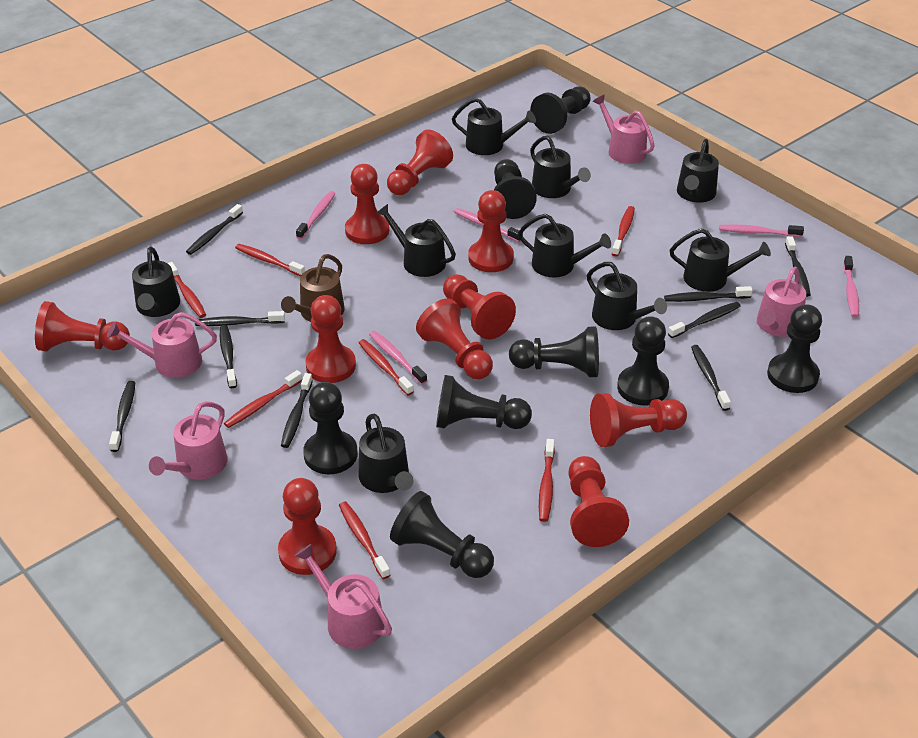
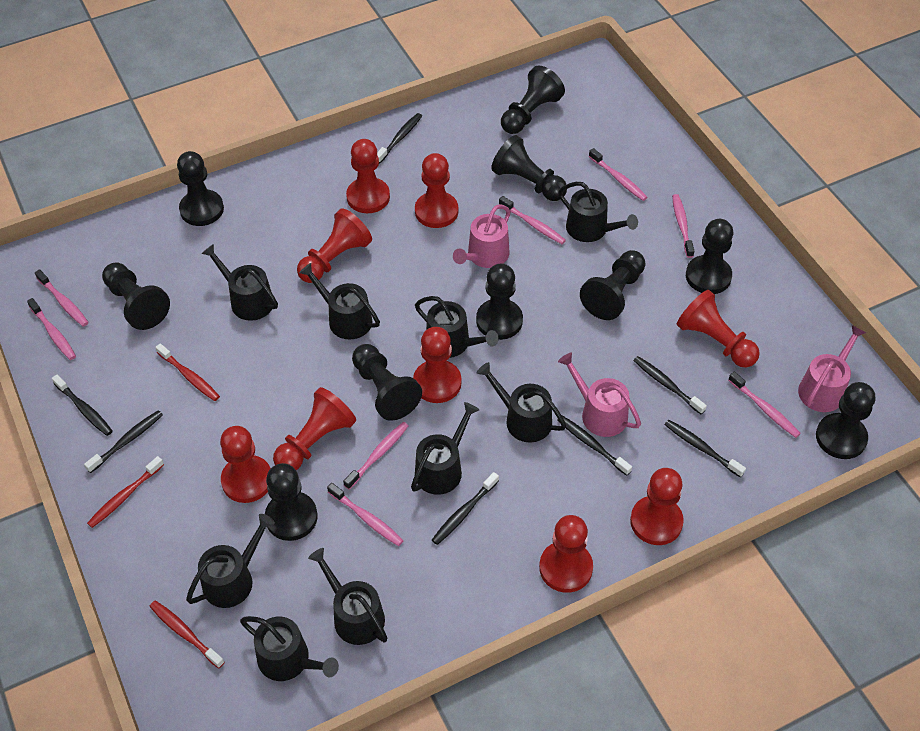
black pawn: [303,382,358,474] [390,491,494,578] [436,375,532,429] [494,159,537,219] [509,326,599,377] [530,87,591,134] [617,316,669,406] [767,304,822,393] = 8 -> [102,262,170,330] [177,151,224,226] [265,463,318,541] [352,344,422,421] [476,264,523,340] [491,135,567,201] [501,65,565,134] [580,250,645,320] [686,219,733,294] [816,382,875,459] = 10
black toothbrush: [109,381,135,452] [186,204,243,255] [195,311,285,326] [220,325,237,388] [281,373,313,448] [664,286,753,302] [668,302,741,338] [691,345,731,411] [785,236,811,297] = 9 -> [52,374,113,436] [84,410,163,473] [377,113,422,163] [432,472,499,545] [557,415,632,476] [633,356,707,414] [665,420,746,477] = 7
brown watering can: [281,254,345,322] = 1 -> none = 0
pink toothbrush: [296,191,336,239] [369,331,427,385] [454,208,523,242] [719,224,804,237] [843,256,859,318] = 5 -> [27,298,76,360] [35,269,89,327] [327,483,404,546] [343,422,408,490] [499,196,566,244] [589,148,647,201] [672,194,694,258] [728,372,801,438] = 8
pink watering can: [107,312,217,378] [149,401,228,480] [295,544,392,649] [593,95,655,164] [757,267,806,337] = 5 -> [453,204,511,268] [558,353,641,437] [798,325,866,412] = 3
red pawn: [35,301,130,351] [278,478,337,575] [305,295,356,383] [345,164,389,244] [387,129,453,195] [416,298,493,379] [443,274,516,339] [468,190,514,272] [568,456,629,547] [590,393,687,447] = 10 -> [220,426,271,503] [273,387,356,470] [297,208,372,283] [346,139,390,213] [413,327,462,403] [415,153,458,228] [539,515,593,593] [630,468,684,545] [677,290,760,368] = 9
red toothbrush: [167,262,206,318] [224,370,302,428] [235,244,305,276] [339,501,390,579] [359,339,414,395] [539,439,555,522] [612,206,635,256] = 7 -> [87,456,164,528] [149,601,225,668] [155,343,220,401] = 3

